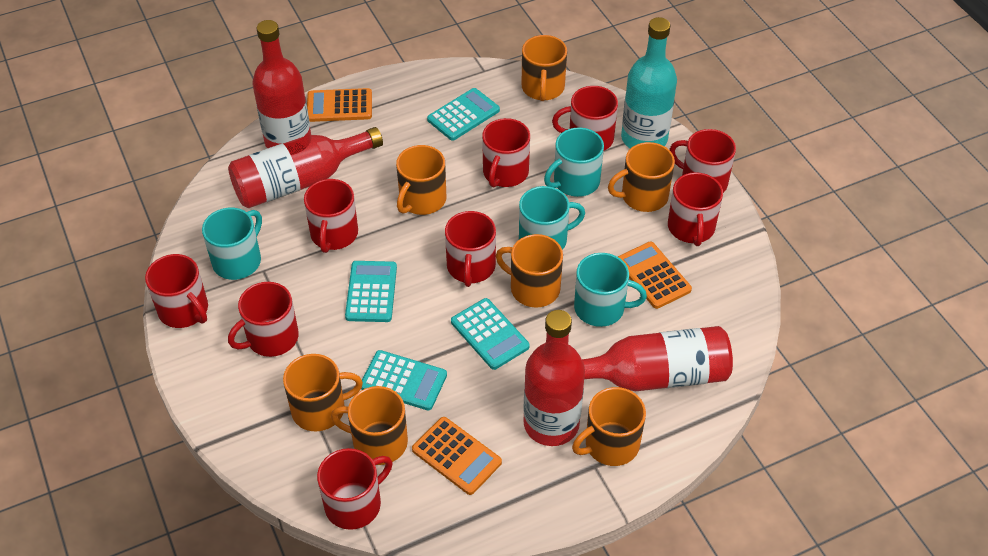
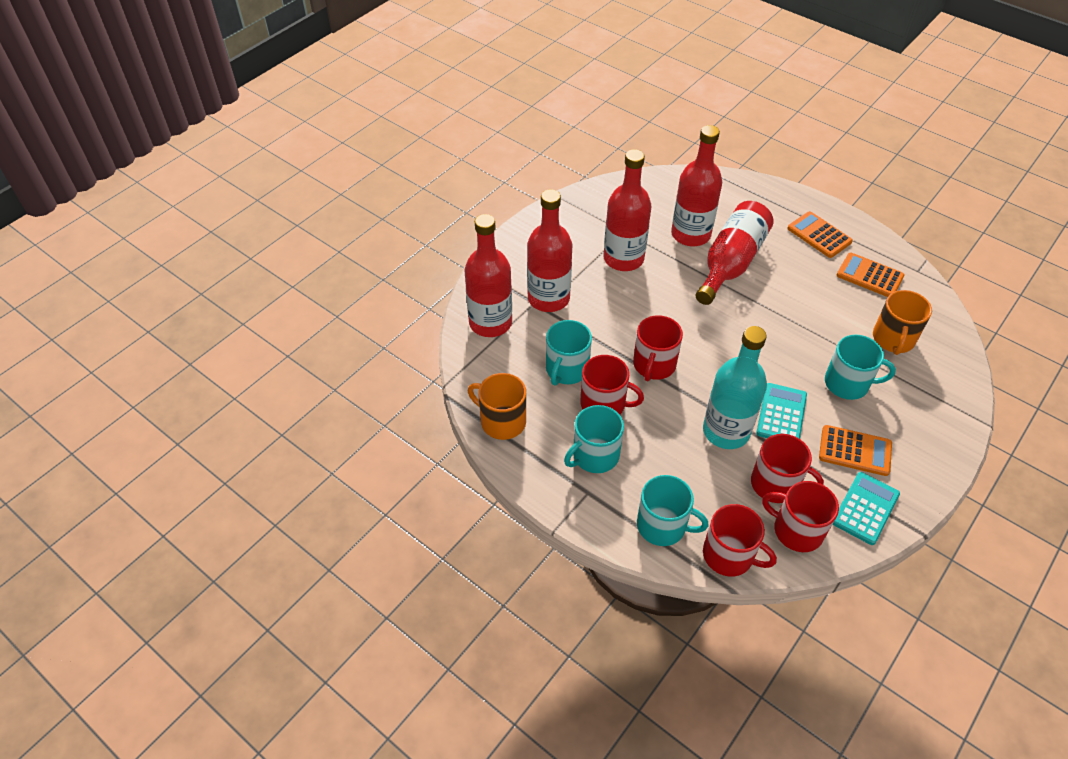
orange mug: [283,354,363,431] [331,386,408,465] [396,145,446,215] [496,234,563,308] [522,35,567,101] [572,387,646,466] [608,142,675,212] = 7 -> [468,373,526,440] [873,290,932,355] = 2
red bottle: [228,127,383,208] [253,20,311,148] [523,310,585,446] [582,326,733,391] = 4 -> [465,214,512,337] [527,189,572,312] [604,149,651,271] [671,125,722,246] [696,201,774,305] = 5
red mug: [145,254,208,328] [228,282,299,357] [304,179,358,253] [317,448,392,530] [445,211,496,287] [482,118,530,187] [552,86,618,151] [668,172,723,246] [669,129,736,193] = 9 -> [580,355,644,415] [633,315,683,381] [703,504,777,577] [751,434,824,503] [762,481,839,552] = 5
turquoise calculator: [345,261,397,322] [361,350,447,410] [427,88,500,141] [451,298,530,370] = 4 -> [756,383,807,439] [833,472,900,545] = 2

